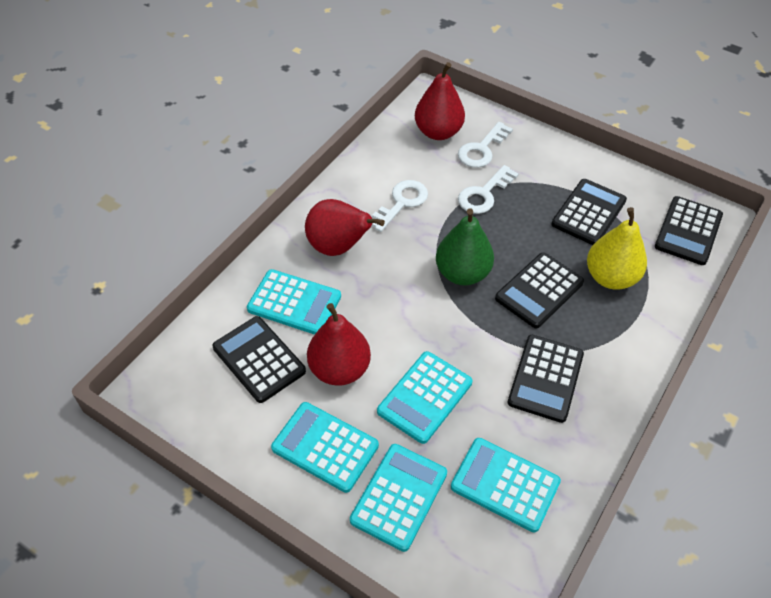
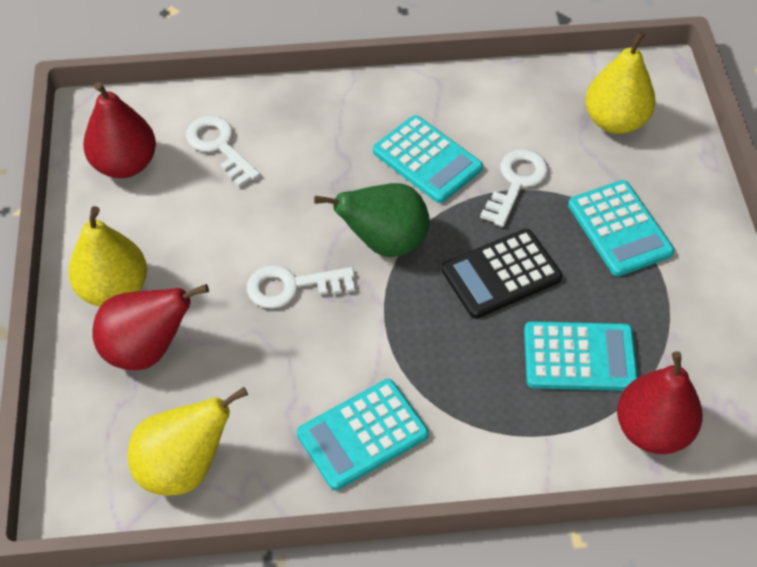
black calculator: [212,316,306,403] [495,252,584,328] [508,335,584,423] [551,179,627,245] [655,196,723,265] = 5 -> [442,229,562,319] = 1
turquoise calculator: [247,269,341,335] [271,402,379,493] [350,444,447,552] [377,351,472,444] [451,438,561,533] = 5 -> [297,379,429,490] [373,115,483,203] [524,321,638,391] [568,180,674,276] = 4
yellow pear: [587,207,647,290] = 1 -> [68,206,147,307] [128,387,248,496] [585,31,656,134] = 3

